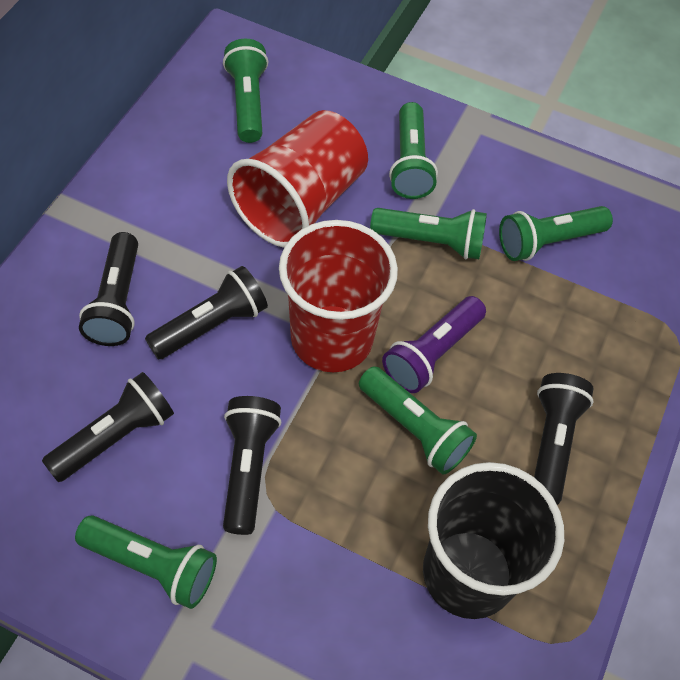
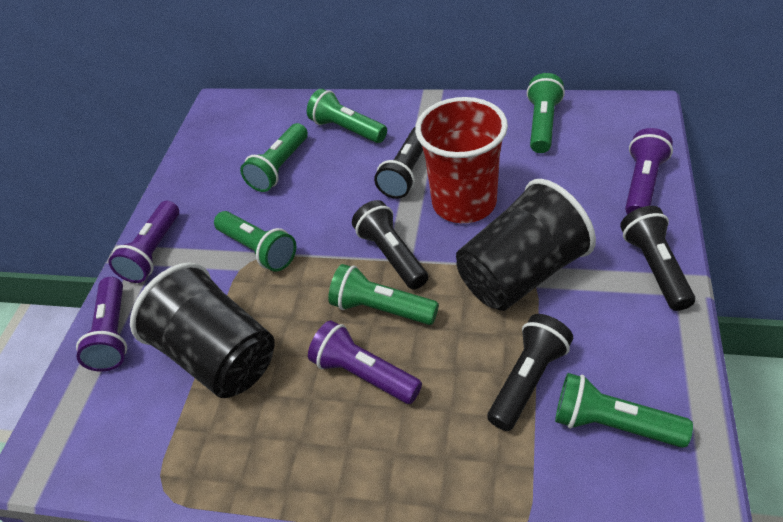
black cup: [423,462,564,619] = 1 -> [130,262,275,398] [456,179,596,311] = 2
black flashlight: [42,372,174,482] [79,232,138,346] [145,266,268,359] [223,396,282,535] [534,373,594,505] = 5 -> [352,200,428,290] [374,127,423,199] [487,314,573,431] [620,206,695,311] = 4
purple flashlight: [382,296,486,393] = 1 -> [76,277,127,372] [108,201,179,283] [308,320,422,404] [625,128,673,214] = 4
red cup: [227,110,368,248] [279,220,398,372] = 2 -> [415,97,508,223] = 1

